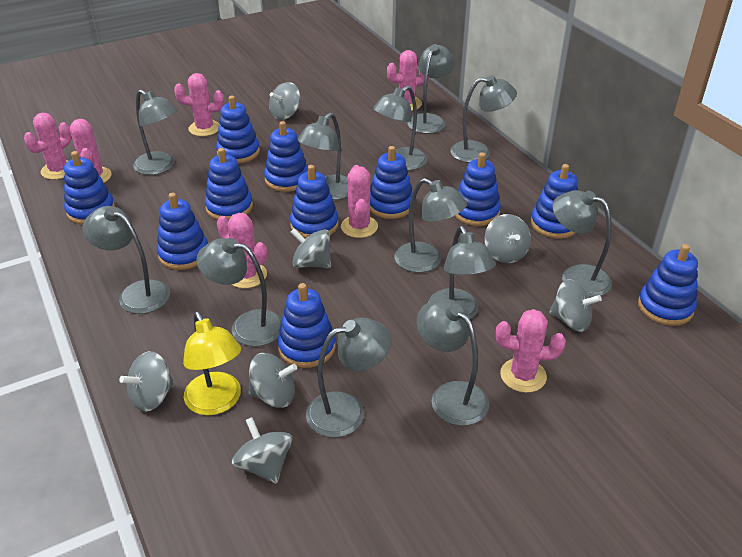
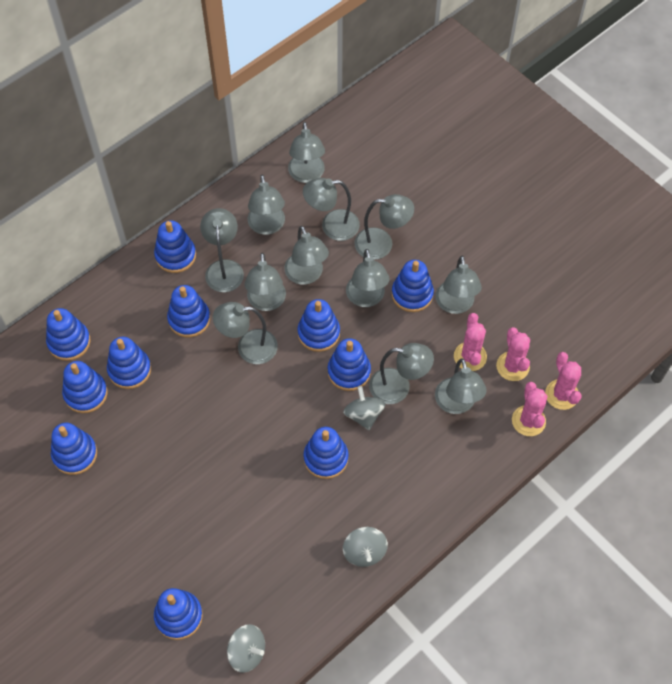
grey spinning top: [119,351,174,412] [231,417,292,484] [249,353,297,408] [269,82,300,120] [290,229,331,268] [484,214,531,263] [549,279,602,332] = 7 -> [227,624,265,673] [343,386,385,430] [343,527,388,567] = 3
pink cactus: [24,113,71,180] [70,119,112,183] [174,73,224,136] [217,213,267,288] [341,165,378,238] [387,50,425,111] [496,309,566,393] = 7 -> [454,313,487,371] [496,327,530,381] [512,382,547,436] [545,352,581,410] = 4
yellow lamp: [183,311,241,415] = 1 -> none = 0

